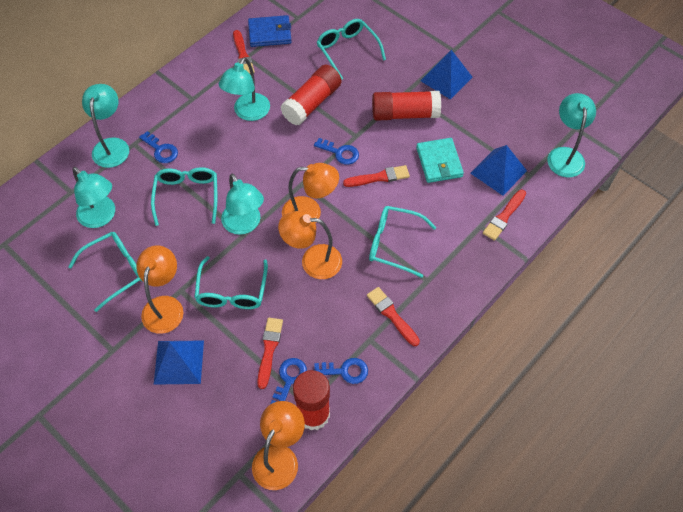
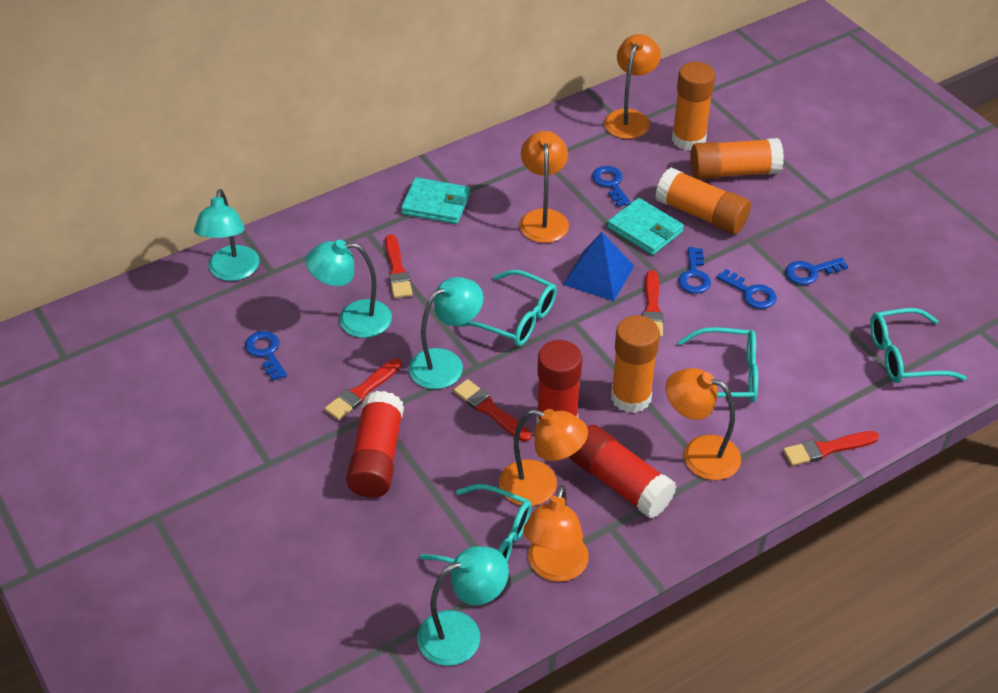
blue key: [139,131,178,163] [271,358,307,404] [314,138,359,165] [314,358,368,384] = 4 -> [245,331,287,381] [592,166,631,207] [678,247,711,294] [717,269,777,309] [786,257,848,285] = 5
blue pyramid: [154,340,204,385] [420,50,473,100] [470,145,527,196] = 3 -> [563,232,634,301] = 1
blue wallet: [248,15,292,47] = 1 -> none = 0
orange glue stick: none = 0 -> [611,315,660,413] [656,167,751,234] [672,62,715,151] [690,138,784,180] = 4
orange lamp: [136,245,184,334] [252,401,305,490] [278,211,342,279] [282,163,339,223] = 4 -> [499,409,588,506] [519,131,569,243] [523,485,589,582] [604,34,661,139] [666,368,741,480] = 5
turquoise glasses: [68,232,142,312] [151,167,217,226] [194,256,268,309] [317,19,386,80] [369,206,437,278] = 5 -> [420,484,532,564] [459,270,557,346] [678,327,758,402] [870,308,967,383] = 4
turquoise lamp: [73,167,115,228] [82,84,129,168] [219,57,270,121] [221,173,264,235] [547,93,596,177] = 5 -> [194,189,259,281] [305,240,392,338] [409,277,483,389] [417,546,509,666] = 4
turquoise wallet: [416,138,464,183] = 1 -> [401,177,470,224] [607,198,684,255] = 2

